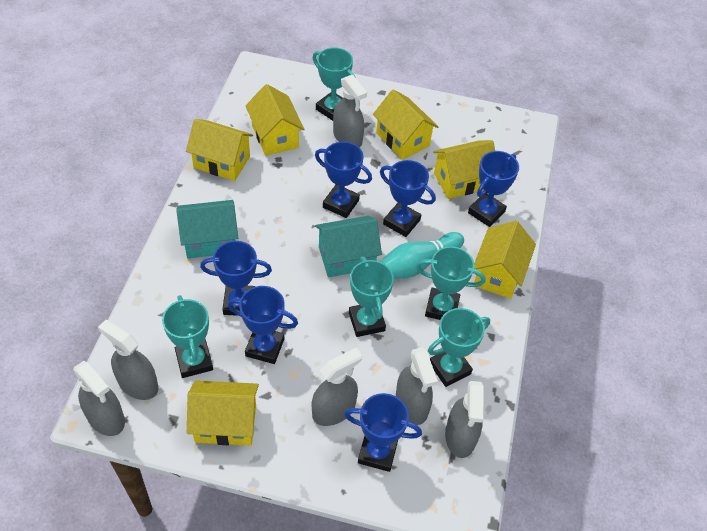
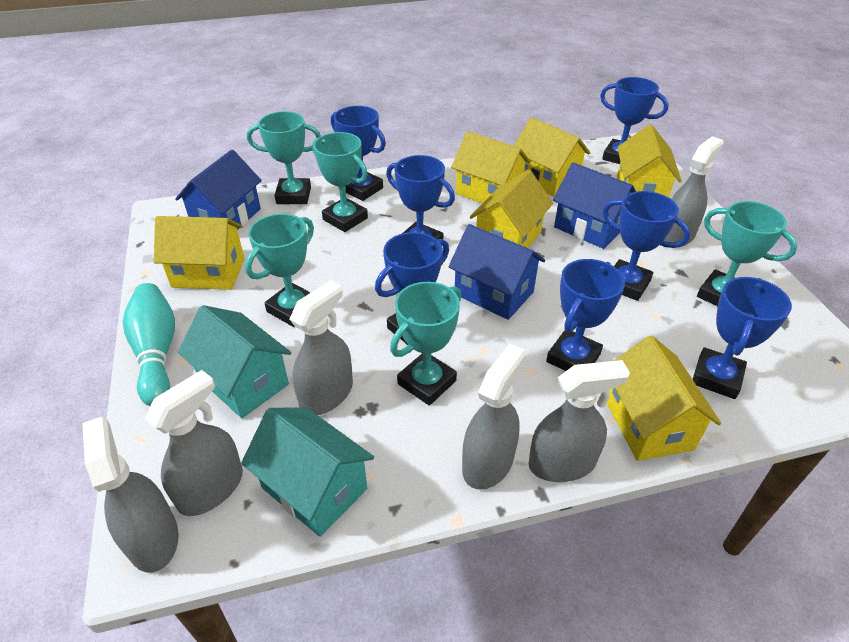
blue house: none = 0 -> [175,150,262,230] [449,224,545,320] [553,163,636,249] = 3
blue trophy: [200,241,272,316] [228,286,298,364] [315,142,372,218] [344,393,422,472] [380,160,436,237] [468,151,519,227] = 6 -> [331,106,386,201] [375,232,449,345] [386,155,455,239] [546,259,625,371] [600,77,669,164] [603,191,690,301] [693,277,792,399] = 7

